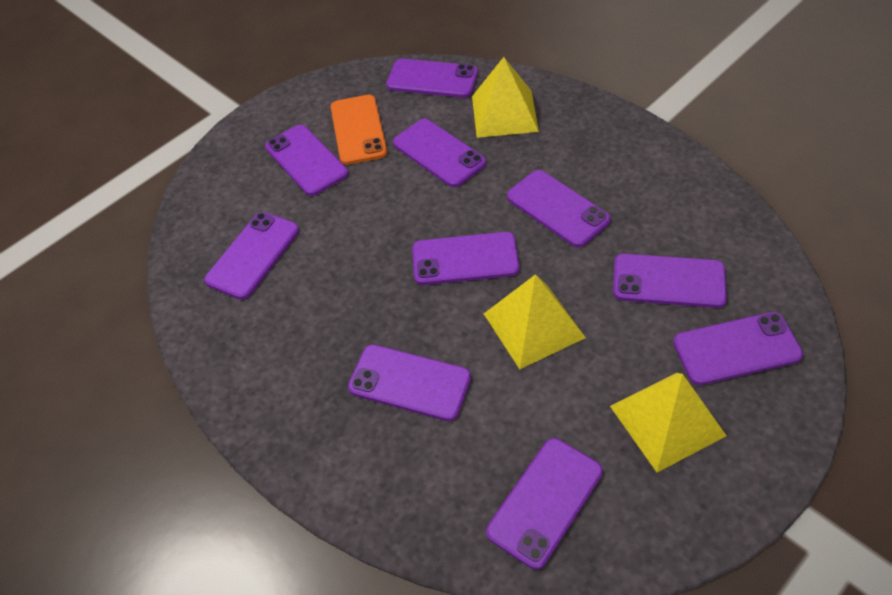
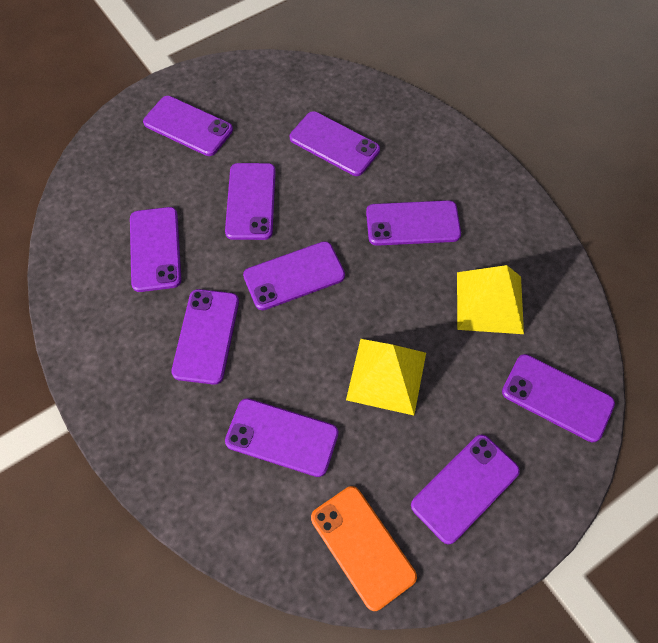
yellow pyramid: [472,57,539,138] [484,274,586,369] [610,373,727,473] = 3 -> [346,339,426,415] [457,265,524,334] = 2

